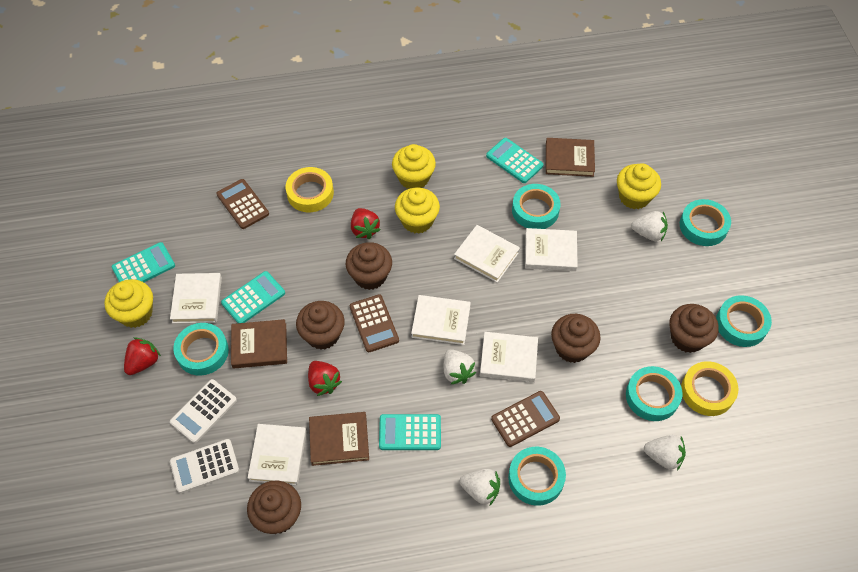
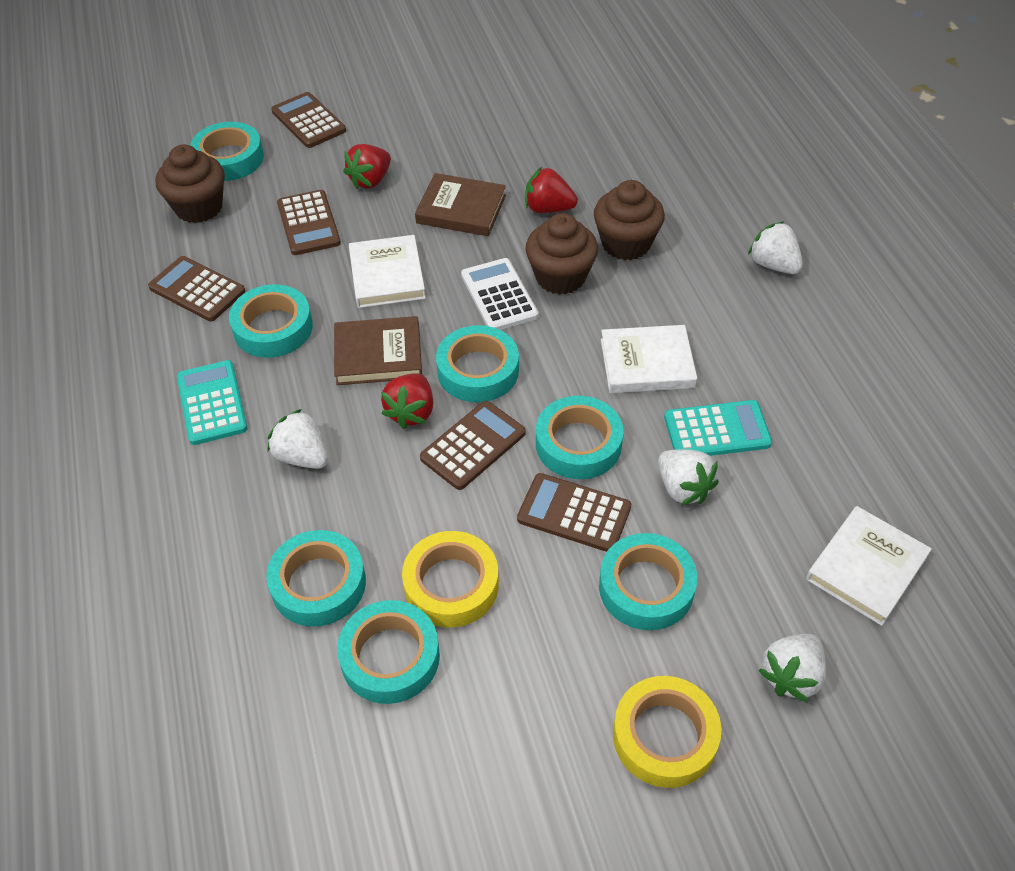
brown book: [231,319,287,369] [309,412,369,466] [546,138,595,177] = 3 -> [334,316,422,385] [415,173,506,236] = 2
brown calculator: [217,179,269,229] [349,294,399,352] [491,391,560,447] = 3 -> [148,256,245,321] [271,92,346,148] [277,190,341,255] [420,401,526,490] [517,473,631,552] = 5
brown cupcake: [247,481,301,534] [296,301,345,350] [346,242,392,290] [551,314,601,363] [669,304,719,353] = 5 -> [156,144,225,223] [525,213,598,295] [594,180,665,260] = 3
turquoise calculator: [112,242,175,282] [221,271,285,323] [379,414,441,450] [486,138,544,183] = 4 -> [177,360,248,445] [664,400,772,456] = 2
turquoise tape: [173,323,229,376] [508,447,566,506] [512,184,561,229] [626,366,682,421] [680,199,731,246] [716,295,772,347] = 6 -> [190,122,264,181] [229,284,313,358] [266,530,366,627] [337,600,440,704] [436,325,519,402] [536,396,624,479] [599,533,697,630] = 7
white book: [170,273,222,323] [248,424,307,485] [411,295,471,345] [454,225,520,283] [480,332,538,382] [525,228,578,271] = 6 -> [349,235,426,308] [601,325,697,393] [806,506,932,626] = 3
white calculator: [170,379,237,443] [170,439,239,493] = 2 -> [461,258,539,330] = 1
yellow cupcake: [104,279,153,328] [392,144,436,189] [395,187,440,234] [617,163,661,209] = 4 -> none = 0

